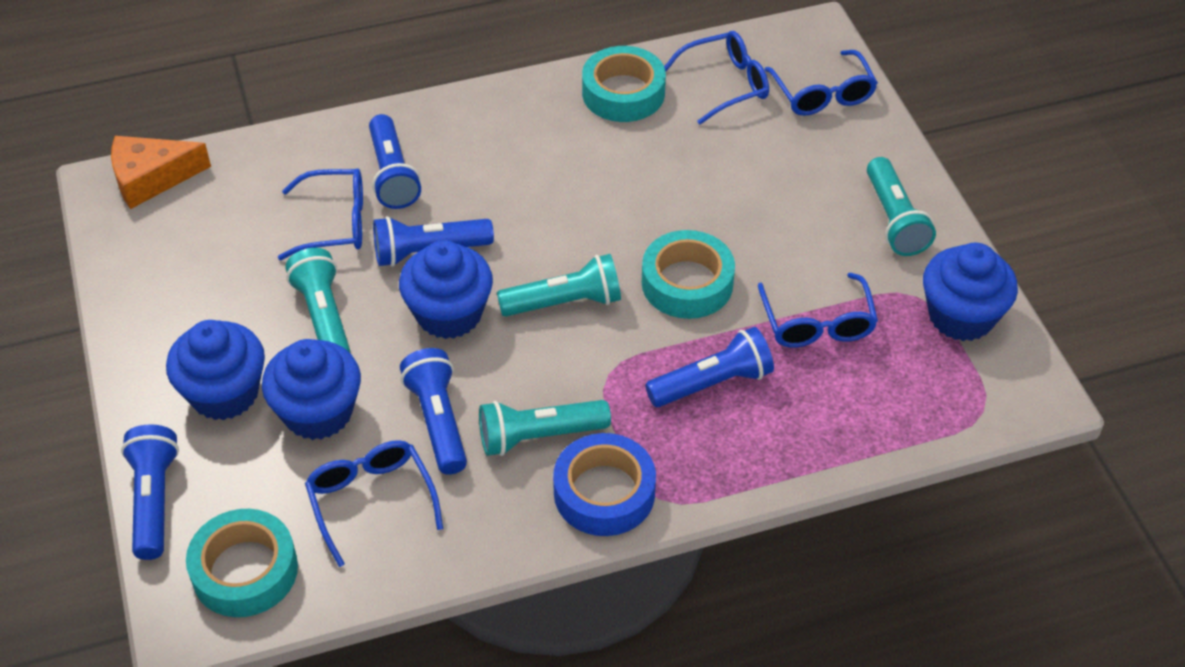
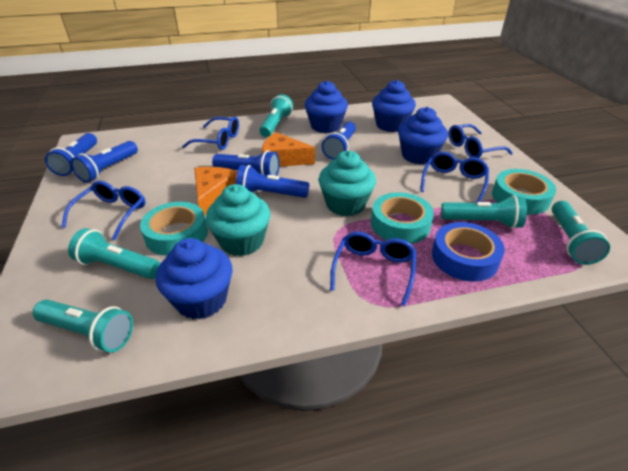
orange cheese: [111,136,211,209] = 1 -> [194,167,238,215] [262,132,315,167] = 2
turquoise cupcake: none = 0 -> [206,184,270,256] [319,151,376,216] = 2
turquoise flashlight: [285,248,351,353] [479,400,611,456] [497,254,621,317] [867,157,936,256] = 4 -> [33,300,133,352] [68,228,160,279] [259,94,293,137] [441,195,527,229] [552,201,610,265] = 5

